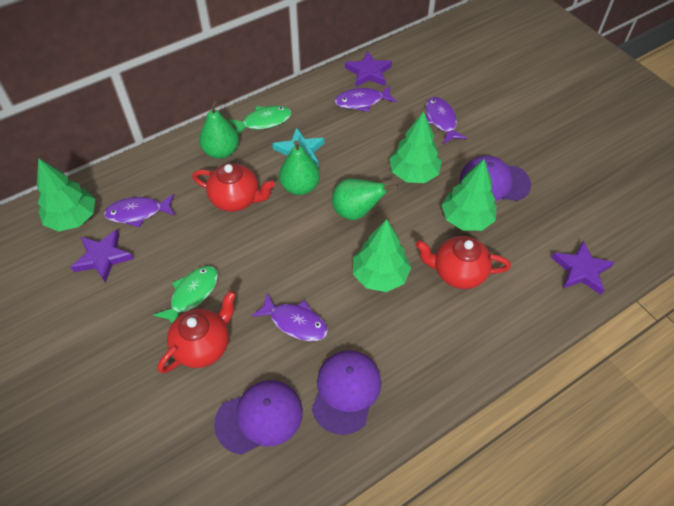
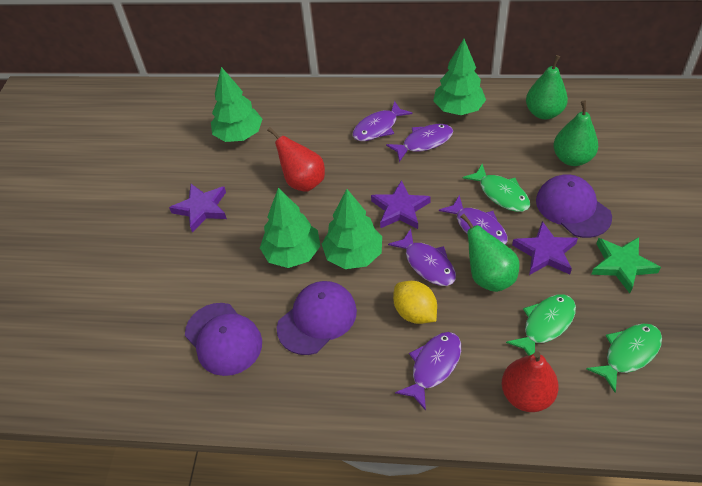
green fish: [153,266,218,324] [228,106,292,134] = 2 -> [463,164,530,212] [506,294,576,356] [586,324,662,393] = 3
green star: none = 0 -> [591,237,661,293] = 1
purple fish: [104,194,175,227] [251,293,328,341] [335,86,397,112] [426,97,467,144] = 4 -> [353,101,412,141] [386,124,453,162] [388,229,456,286] [395,332,461,411] [439,195,508,245] = 5
red pear: none = 0 -> [267,127,325,192] [501,351,559,412] = 2
red teapot: [158,290,236,373] [192,163,275,212] [416,236,511,289] = 3 -> none = 0
turquoise star: [273,127,324,167] = 1 -> none = 0
yellow lemon: none = 0 -> [393,281,437,324] = 1

